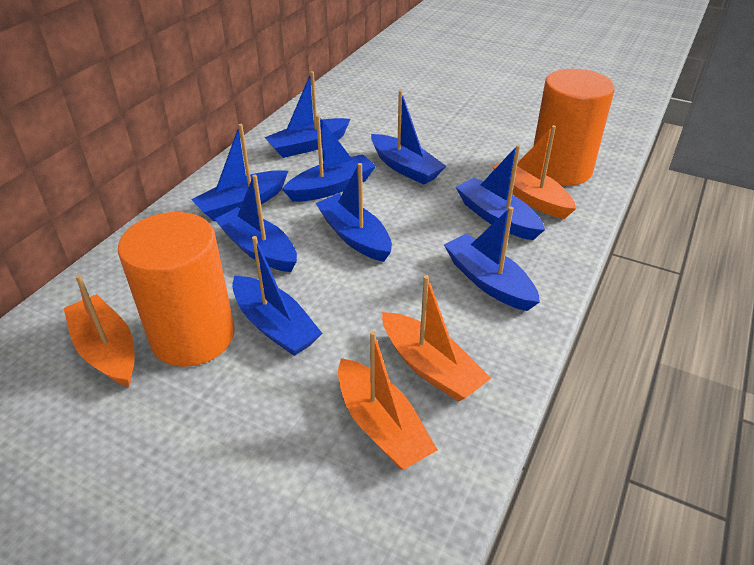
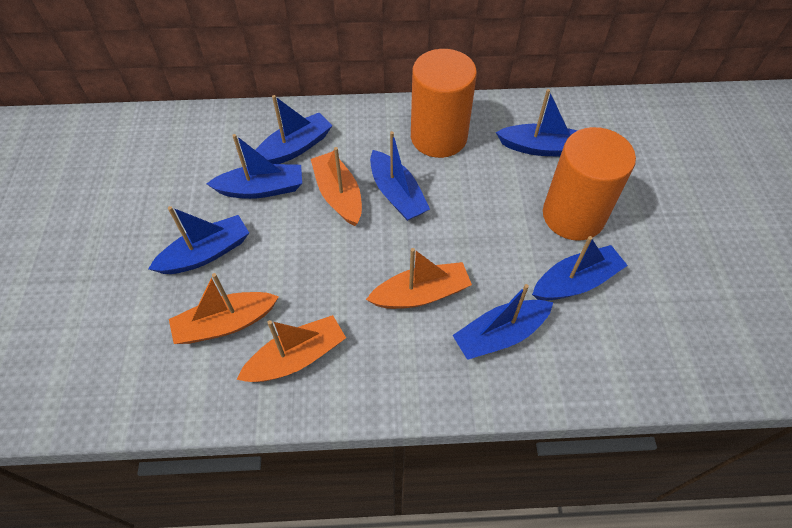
blue boat: [191,124,288,221] [215,174,297,272] [232,236,322,356] [265,71,351,158] [282,115,376,202] [316,163,392,262] [371,90,446,185] [444,207,540,311] [456,145,545,240] = 9 -> [148,206,249,274] [207,134,302,199] [255,95,333,164] [370,131,430,221] [452,284,553,360] [496,89,578,156] [532,236,628,301] = 7

